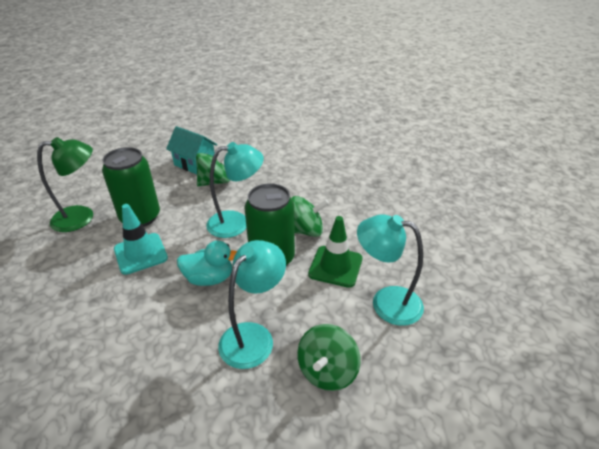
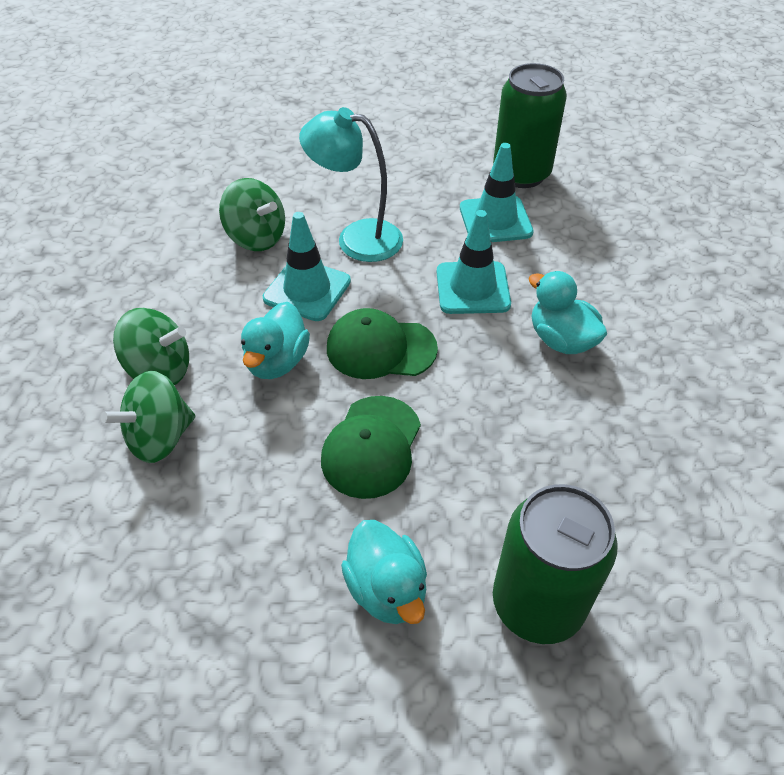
green cap: none = 0 -> [321,396,421,499] [327,308,438,379] = 2
green lamp: [37,137,93,232] = 1 -> none = 0
green traffic cone: [308,216,362,288] = 1 -> none = 0
turquoise duck: [177,240,237,286] = 1 -> [241,302,310,379] [341,520,427,624] [529,271,607,354] = 3
turquoise house: [166,126,218,174] = 1 -> none = 0
turquoise lamp: [207,142,264,238] [218,240,286,369] [357,214,424,326] = 3 -> [299,107,403,262] = 1
turquoise traffic cone: [114,204,168,275] = 1 -> [263,212,351,321] [437,210,511,314] [460,143,534,242] = 3

